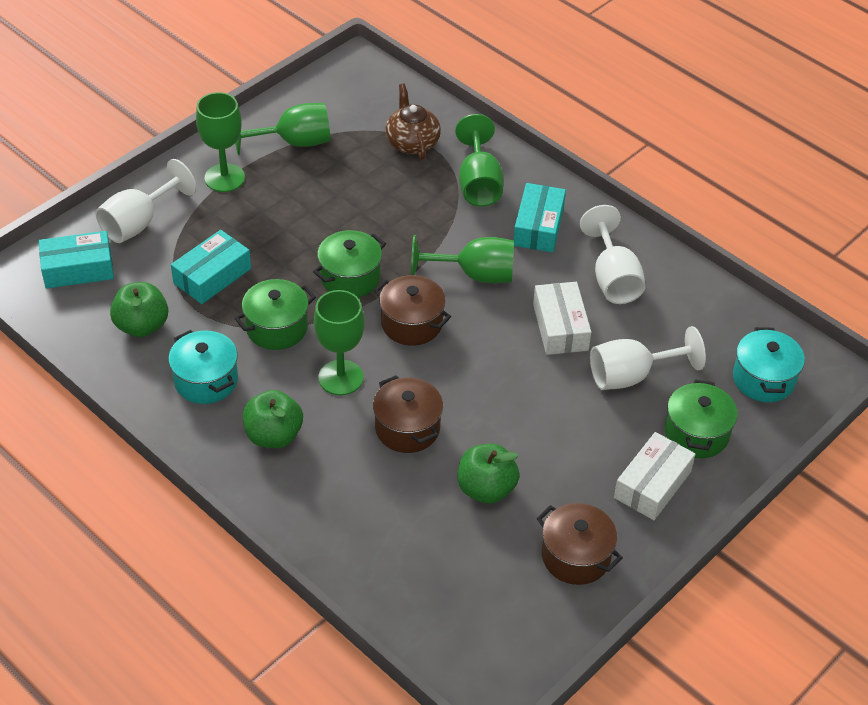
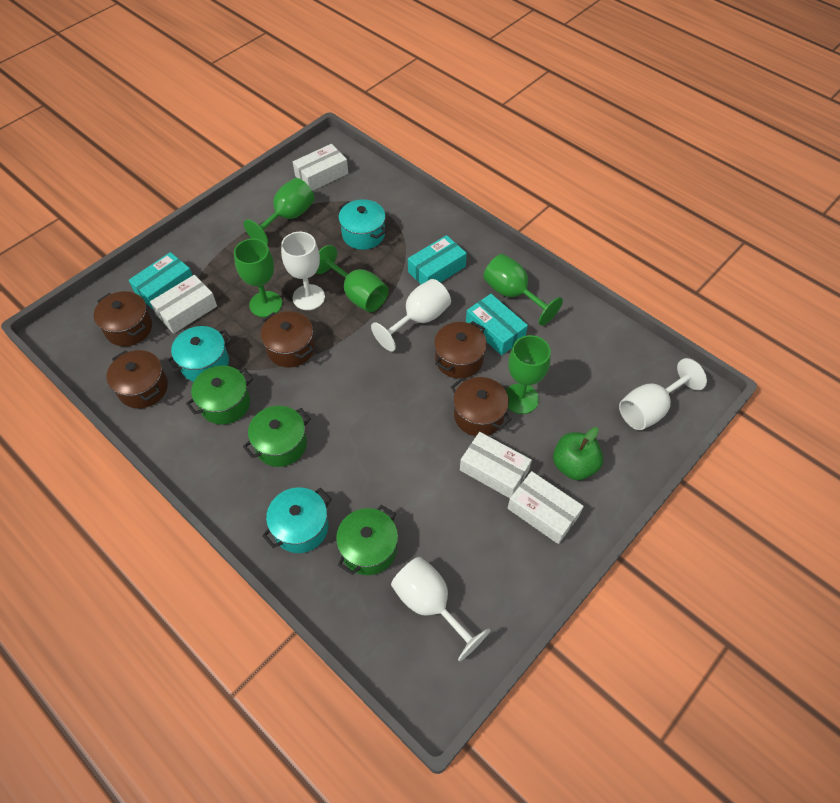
brown pot: [373,375,443,453] [374,275,451,346] [537,503,623,585] = 3 -> [94,291,152,346] [107,350,168,408] [261,311,315,368] [434,321,487,379] [451,377,512,436] = 5
brown teapot: [385,84,441,160] = 1 -> none = 0
green apple: [110,282,168,337] [243,390,303,448] [458,444,519,504] = 3 -> [553,427,603,480] = 1
turquoise pot: [168,330,238,404] [733,327,805,402] = 2 -> [166,326,232,382] [262,487,332,553] [338,199,387,250] = 3
white box: [533,282,591,355] [614,432,695,520] = 2 -> [150,275,217,334] [293,144,348,191] [460,432,532,498] [508,471,584,544] = 4
white goblet: [95,159,197,243] [580,205,646,304] [590,326,706,390] = 3 -> [281,232,325,310] [371,279,451,352] [391,557,490,662] [619,358,707,430] = 4

